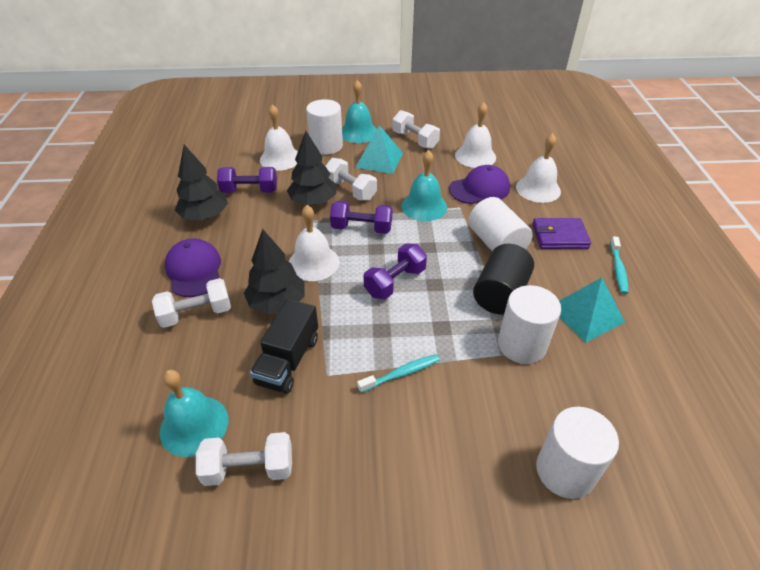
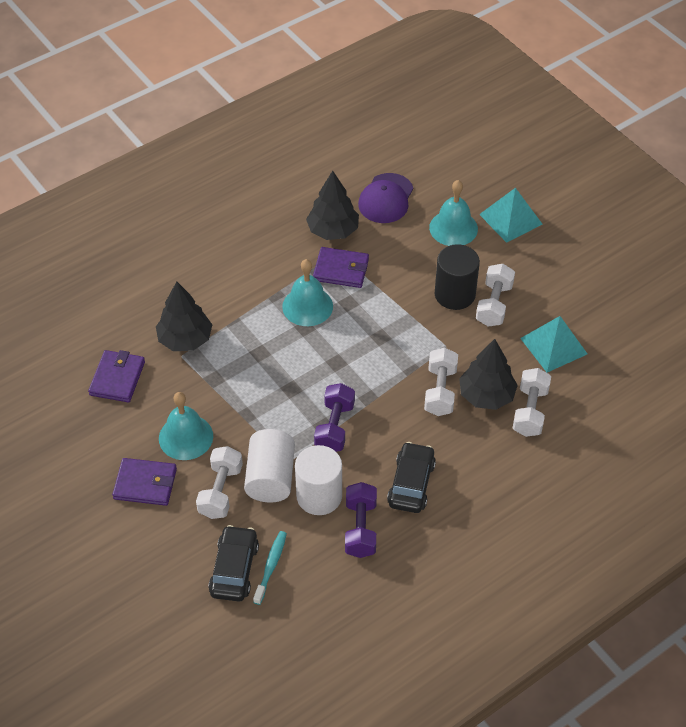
black car: none = 0 -> [208,525,259,602] [387,442,436,513] = 2
black truck: [250,299,318,394] = 1 -> none = 0
purple cap: [165,239,221,297] [449,165,510,204] = 2 -> [358,173,413,223] = 1
purple dumbbell: [217,167,277,193] [330,201,392,234] [364,244,427,299] = 3 -> [314,383,355,452] [345,482,377,558] = 2
purple wallet: [533,218,591,249] = 1 -> [88,350,145,402] [112,458,177,506] [313,247,369,288] = 3
turquoise toothbrush: [357,354,440,393] [610,236,628,294] = 2 -> [253,531,287,605] = 1
white bell: [260,104,298,171] [289,205,340,281] [455,102,496,168] [516,133,561,203] = 4 -> none = 0
white cylinder: [306,99,343,155] [468,197,532,251] [498,285,561,364] [536,407,619,499] = 4 -> [244,429,295,503] [295,445,342,515] = 2

